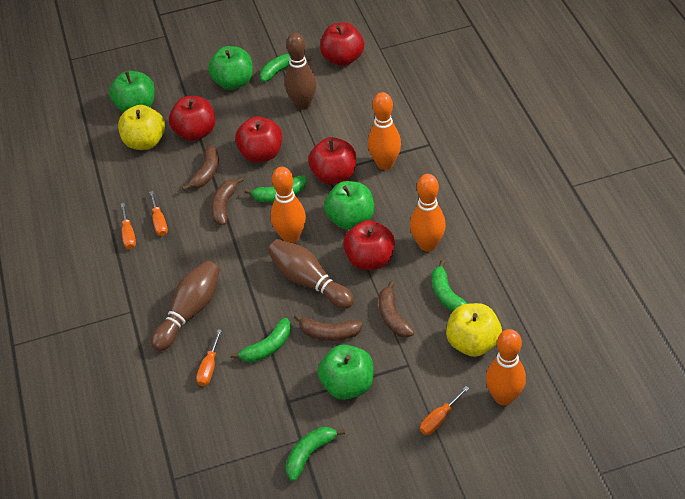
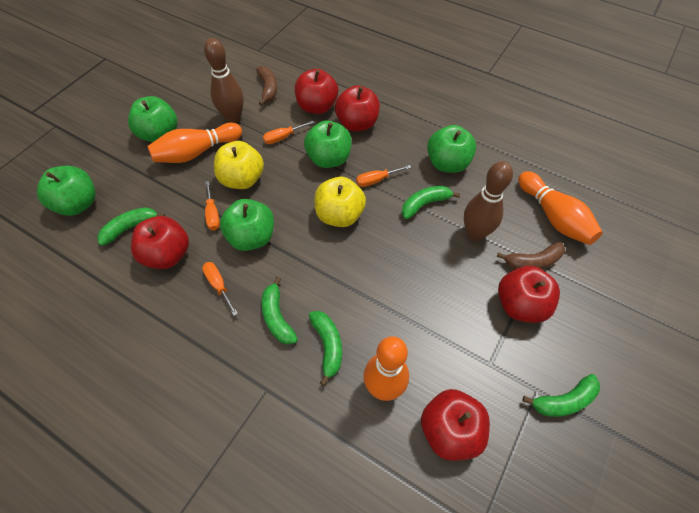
brown banana: [182,146,219,191] [211,177,244,225] [294,314,363,341] [379,281,414,338] = 4 -> [256,66,277,106] [497,242,565,269] = 2
brown bowling pin: [151,260,220,351] [268,239,354,309] [285,33,316,110] = 3 -> [204,38,244,123] [464,161,513,241] = 2
green apple: [109,71,155,113] [208,46,253,90] [318,344,374,400] [324,181,374,230] = 4 -> [37,166,96,216] [128,96,177,142] [220,199,274,251] [304,120,352,168] [427,125,476,173] = 5
orange bowling pin: [271,167,306,243] [368,92,401,170] [410,174,446,252] [486,329,526,406] = 4 -> [147,123,242,163] [364,336,409,401] [518,171,603,245] = 3

